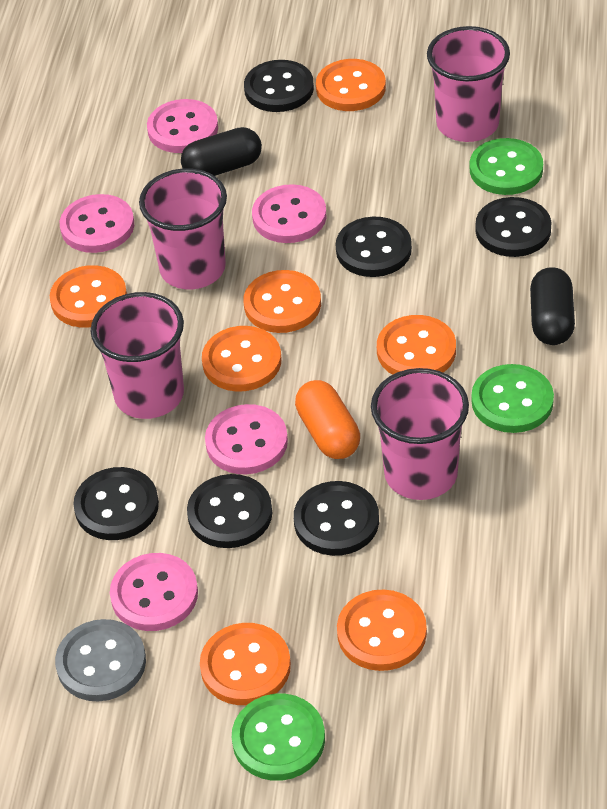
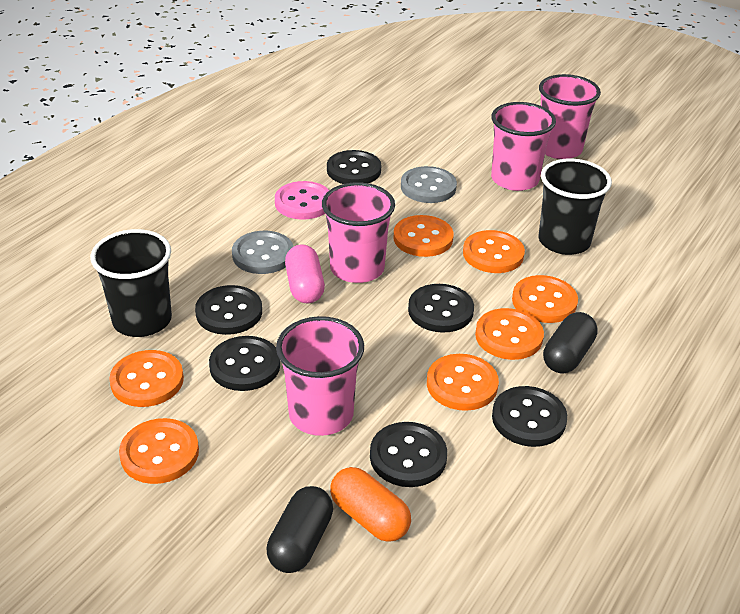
black cup: none = 0 -> [90,229,172,337] [539,158,612,255] = 2
green button: [232,694,325,781] [470,138,543,195] [471,364,554,433] = 3 -> none = 0
grey button: [55,619,146,702] = 1 -> [232,231,294,274] [401,166,457,203] = 2
pink button: [60,194,134,253] [110,553,198,631] [147,99,218,153] [205,404,288,474] [252,184,327,243] = 5 -> [275,181,329,220] = 1
pink capsule: none = 0 -> [285,244,325,303] = 1

